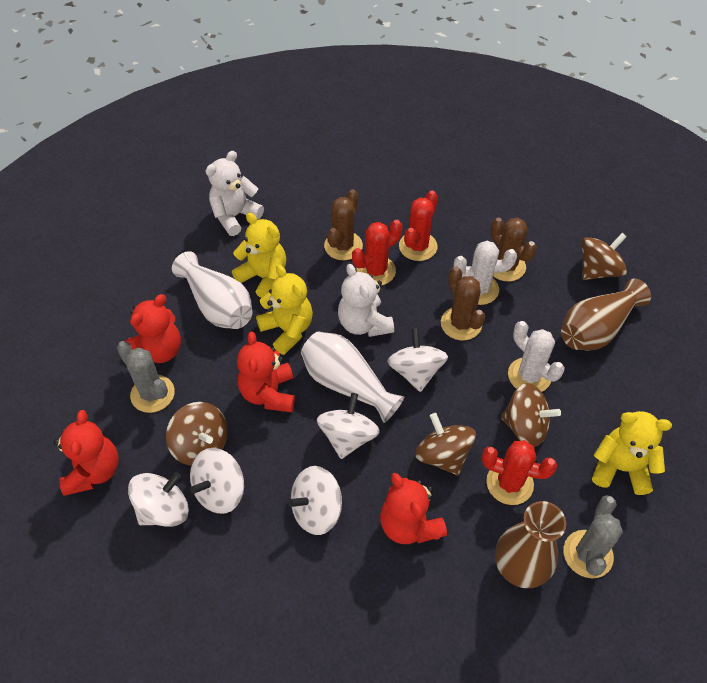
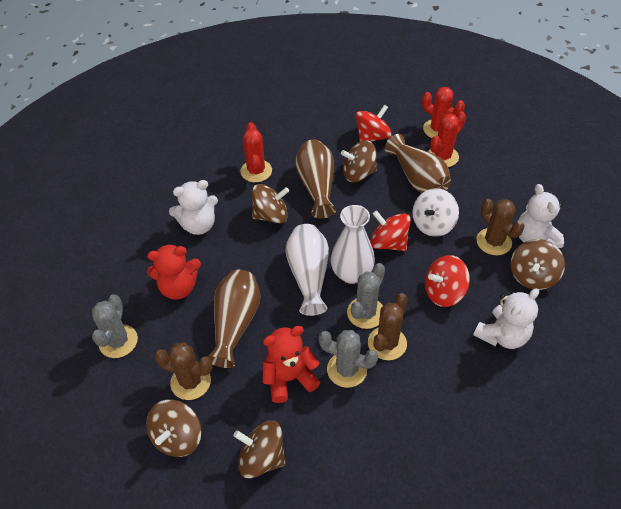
brown spinning top: [166,402,228,466] [415,413,476,475] [501,383,561,447] [582,233,627,280] = 4 -> [146,400,201,457] [233,421,286,478] [252,184,289,224] [341,140,377,182] [511,239,565,290] = 5
brown vase: [495,501,566,588] [561,278,651,351] = 2 -> [208,269,260,368] [296,139,336,219] [385,134,451,193] = 3
grey cactus: [117,341,175,413] [563,495,623,578] = 2 -> [92,294,138,358] [318,330,378,388] [347,263,385,329] = 3
red spinning top: none = 0 -> [356,105,392,142] [370,210,411,251] [425,255,470,307] = 3
red teddy bear: [54,410,119,496] [125,294,181,363] [237,332,295,412] [380,473,447,544] = 4 -> [147,244,201,300] [263,326,320,403] = 2
white cactus: [454,241,517,305] [508,321,565,392] = 2 -> none = 0
white spinning top: [128,472,189,527] [190,448,244,514] [288,466,342,535] [317,393,380,459] [387,328,448,392] = 5 -> [412,188,459,237] = 1
white teddy bear: [206,151,264,236] [338,264,394,337] = 2 -> [169,180,218,235] [473,289,539,349] [518,184,564,248] = 3
yellow teddy bear: [232,213,286,298] [256,265,313,355] [592,411,672,495] = 3 -> none = 0

